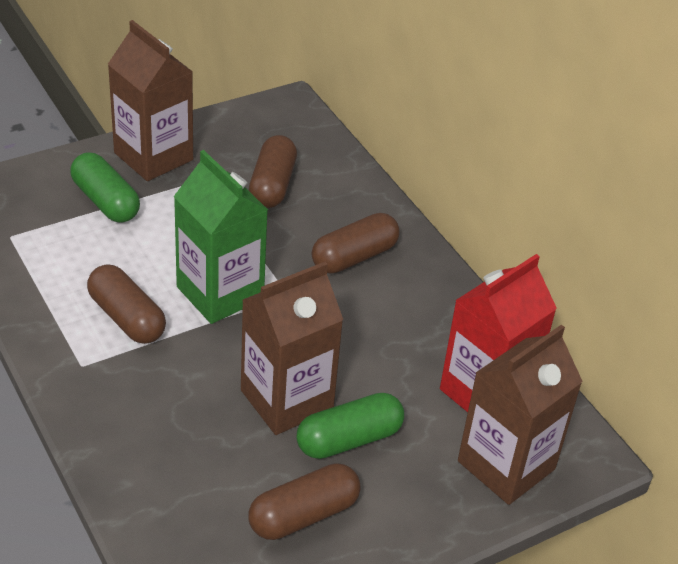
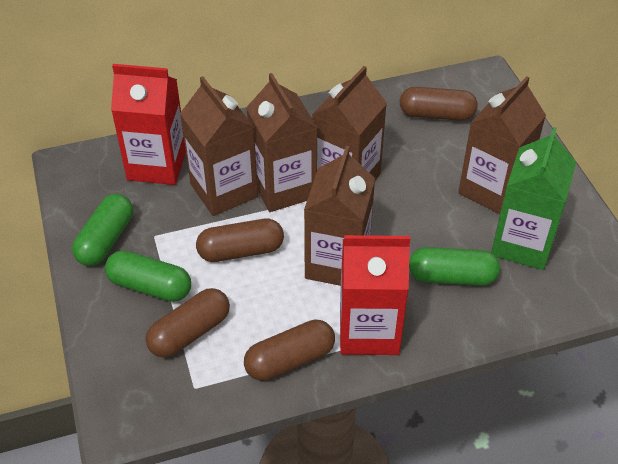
brown carton: [108,20,193,181] [241,262,343,435] [458,325,583,505] = 3 -> [180,76,258,216] [246,73,318,212] [304,146,375,286] [312,66,387,180] [458,76,546,214] = 5
green capsule: [70,152,140,223] [297,393,404,459] = 2 -> [72,194,133,266] [105,251,191,302] [409,247,500,286] = 3
red carton: [440,254,557,412] = 1 -> [111,64,186,185] [340,235,410,355] = 2

